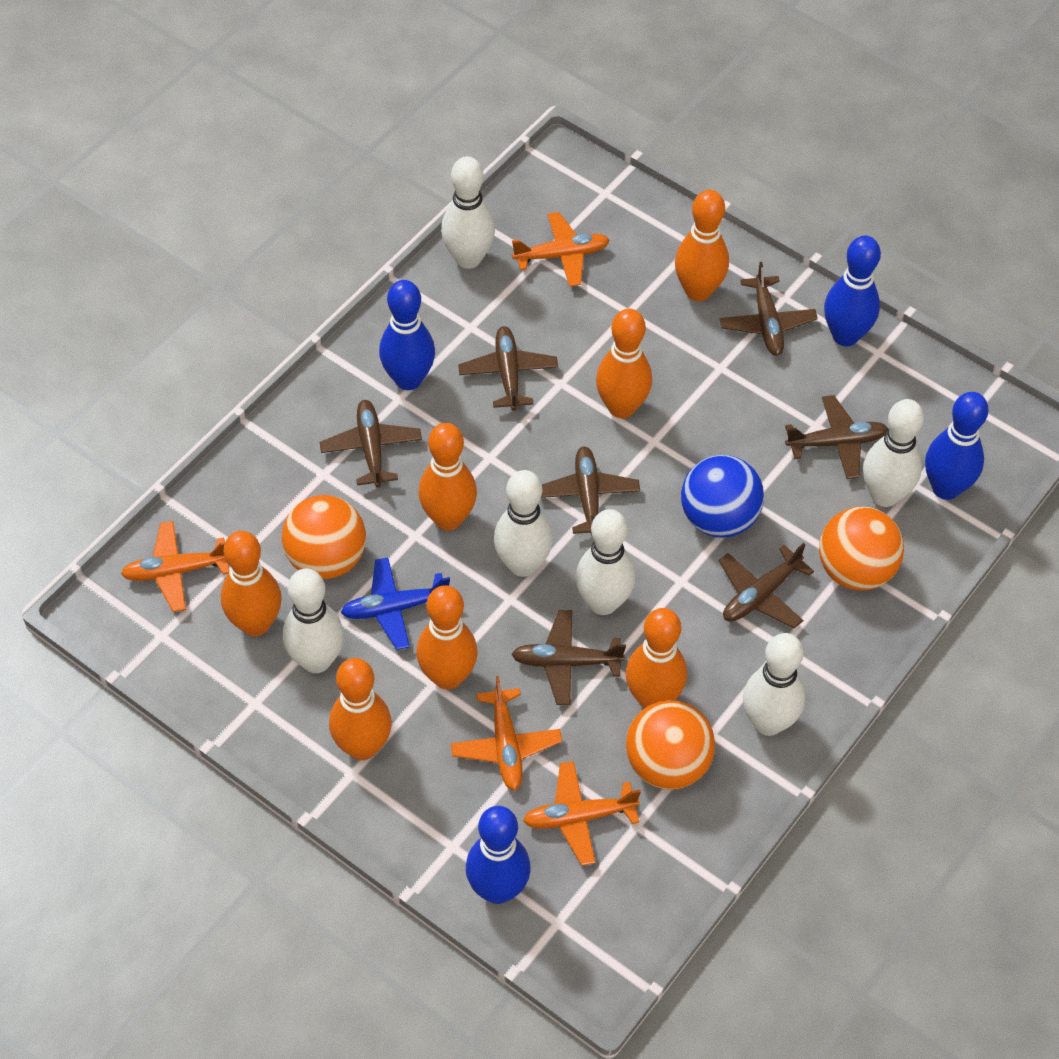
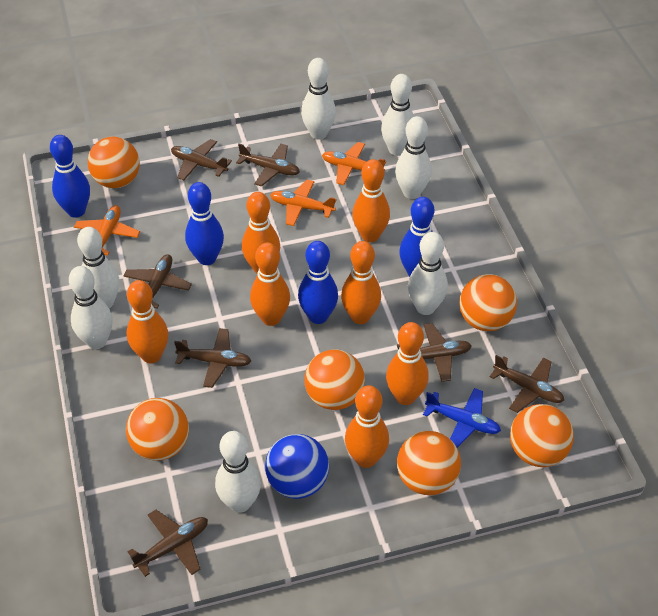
orange ball: [282,495,366,579] [626,700,715,790] [819,507,904,591] = 3 -> [88,137,140,188] [126,398,189,461] [304,349,365,410] [397,431,461,495] [459,274,517,331] [510,404,574,467] = 6
orange plane: [121,521,229,612] [451,676,562,791] [512,212,610,287] [523,761,641,866] = 4 -> [74,205,140,256] [270,180,337,226] [322,142,386,185] = 3
white bowling pin: [283,569,344,673] [441,156,495,269] [494,470,553,577] [575,509,635,615] [743,633,805,736] [863,399,924,507] = 6 -> [69,266,113,349] [77,227,119,308] [215,431,261,513] [301,58,336,140] [381,74,414,156] [395,116,432,199] [408,232,448,315] = 7

